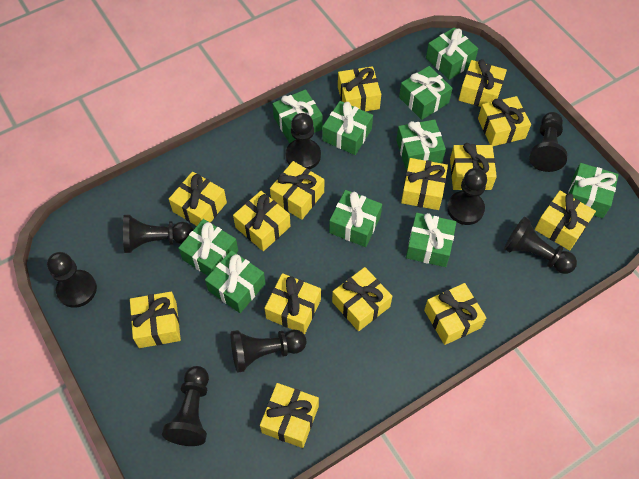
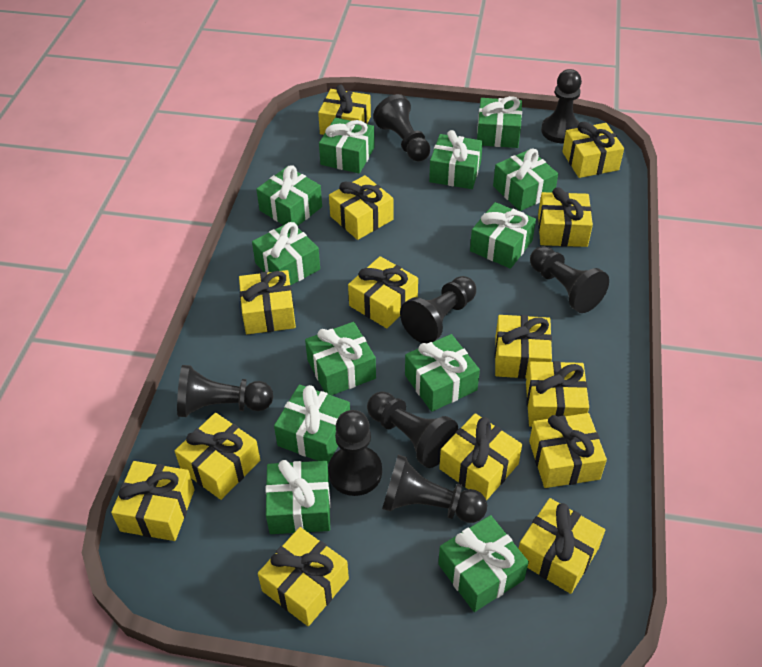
green gift: [178,219,238,276] [205,250,266,313] [273,89,323,143] [322,101,373,155] [329,190,382,247] [396,119,446,170] [399,66,453,120] [406,213,456,267] [426,27,478,80] [568,163,619,218] = 10 -> [252,222,320,285] [256,166,322,226] [265,460,331,534] [274,385,350,464] [305,322,376,395] [319,118,375,173] [405,334,480,412] [429,130,483,189] [438,515,529,612] [470,202,536,269] [477,96,522,148] [493,149,558,211] = 12

